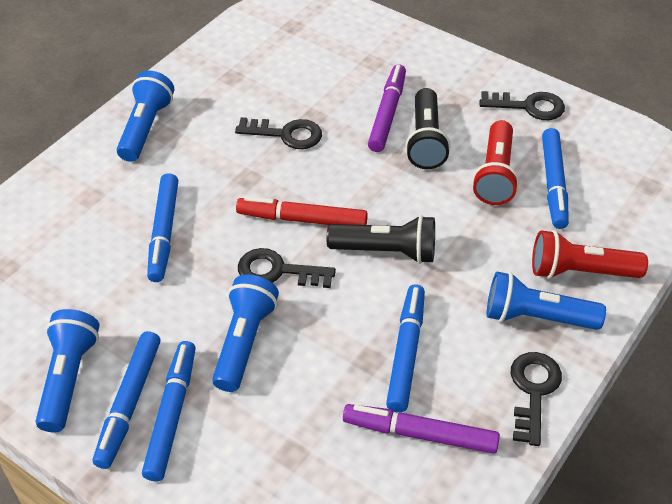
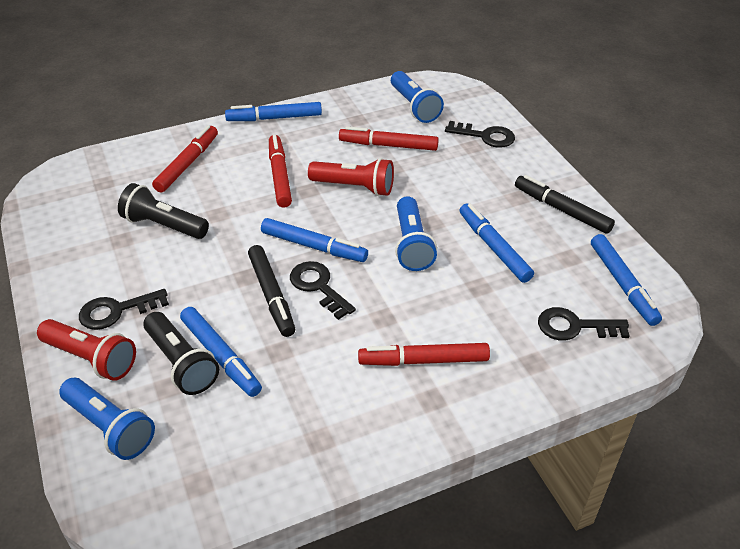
black marker: none = 0 -> [248,245,295,337] [515,175,615,234] = 2
blue flashlight: [35,309,100,433] [116,71,174,162] [212,275,279,392] [487,272,606,330] = 4 -> [59,378,155,460] [391,71,444,123] [395,196,437,271] = 3
purple marker: [343,404,500,454] [368,64,406,152] = 2 -> none = 0
red marker: [236,196,368,225] = 1 -> [152,125,218,193] [269,135,292,208] [339,126,439,151] [358,343,490,366] = 4

